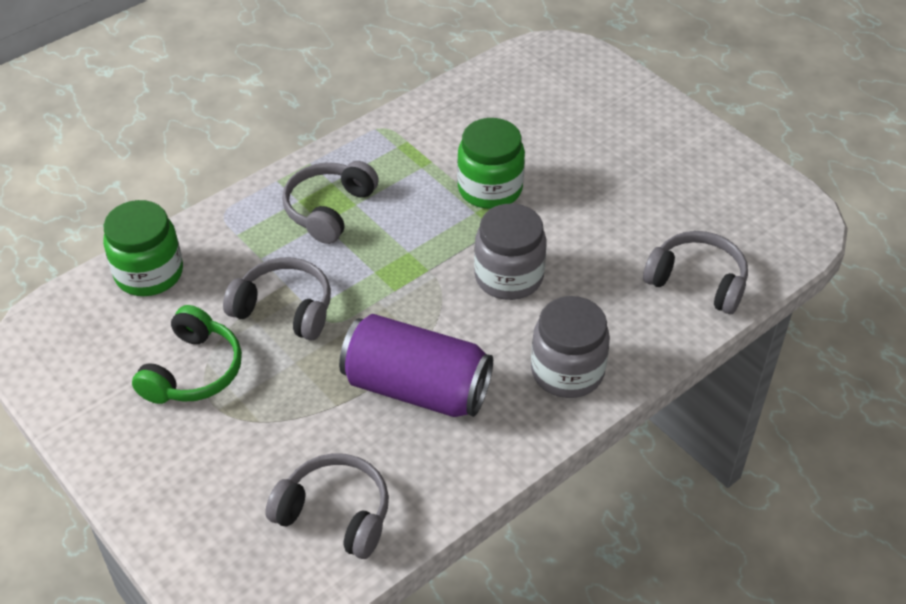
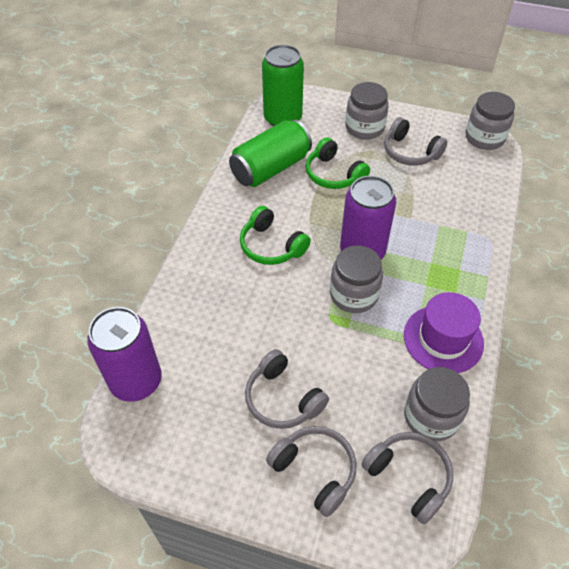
green can: none = 0 -> [229,119,312,187] [262,45,304,126] = 2
green headphones: [132,305,242,404] = 1 -> [240,206,311,265] [306,137,370,189] = 2
green jar: [103,200,183,296] [457,118,525,209] = 2 -> none = 0
grey jar: [474,203,547,300] [531,296,610,398] = 2 -> [330,245,383,313] [345,82,389,140] [404,367,470,442] [466,92,515,150] = 4
purple can: [339,314,493,417] = 1 -> [87,307,162,402] [340,176,396,260] = 2
purple hat: none = 0 -> [404,292,484,373] = 1

